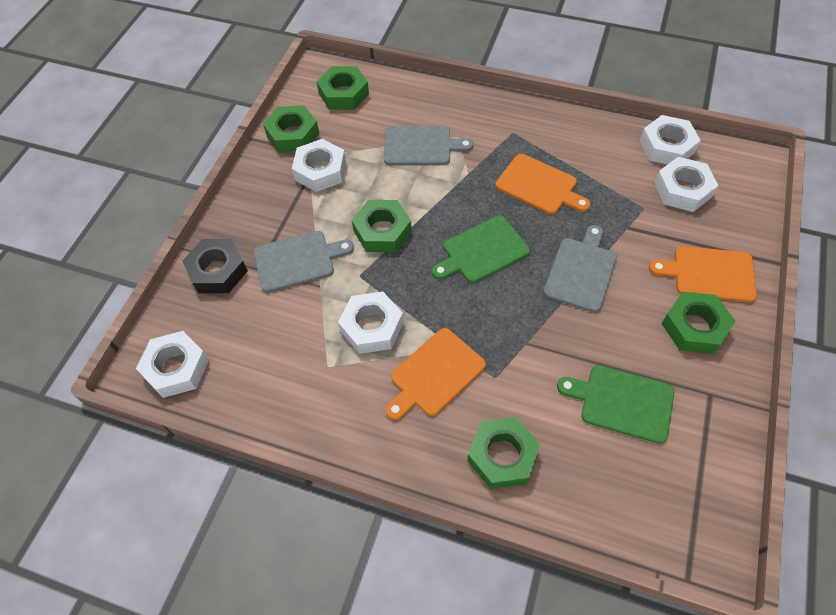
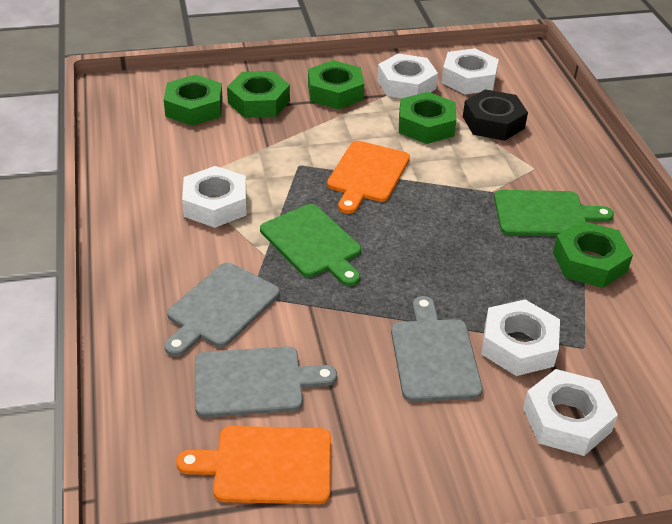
orange cutting board: [386,328,486,420] [495,154,590,214] [649,246,757,303] = 3 -> [176,426,331,504] [327,141,410,214] = 2

